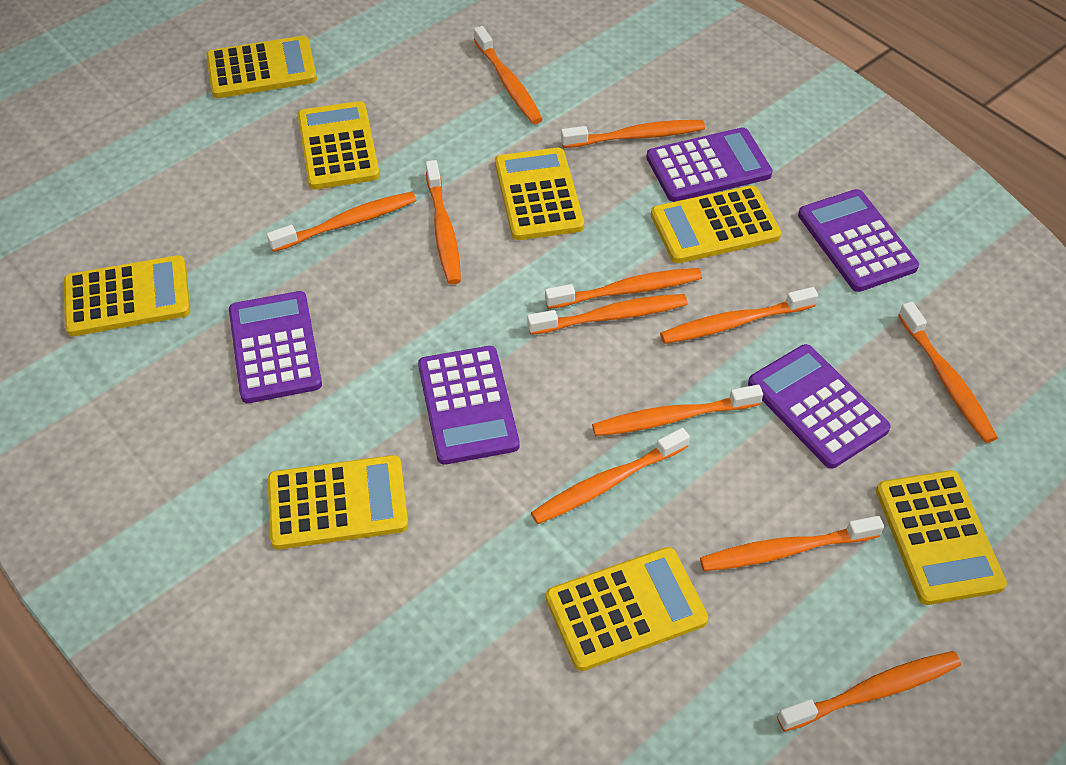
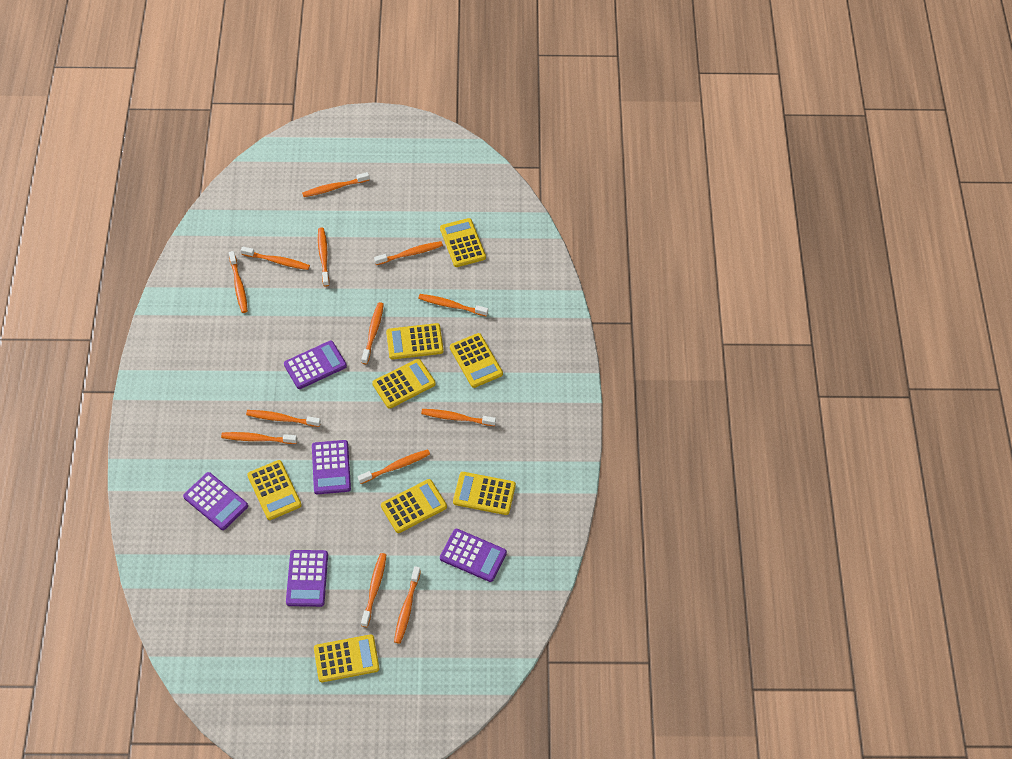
orange toothbrush: [267,191,416,252] [426,160,461,284] [474,26,543,124] [527,294,688,335] [531,428,690,524] [545,268,702,309] [561,120,705,148] [592,385,763,436] [660,287,818,344] [700,516,884,571] [777,651,961,732] [898,302,998,443] = 12 -> [221,432,297,444] [229,251,248,313] [241,246,310,270] [246,410,321,427] [302,172,370,197] [318,227,329,287] [358,449,430,484] [361,553,386,627] [362,302,384,364] [374,241,443,265] [394,566,421,644] [418,294,488,317] [421,409,496,426] = 13

